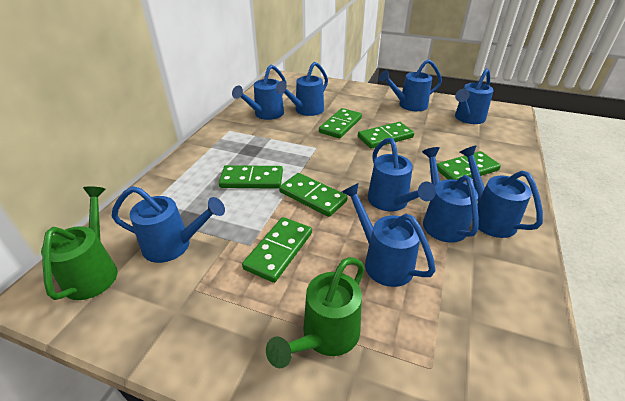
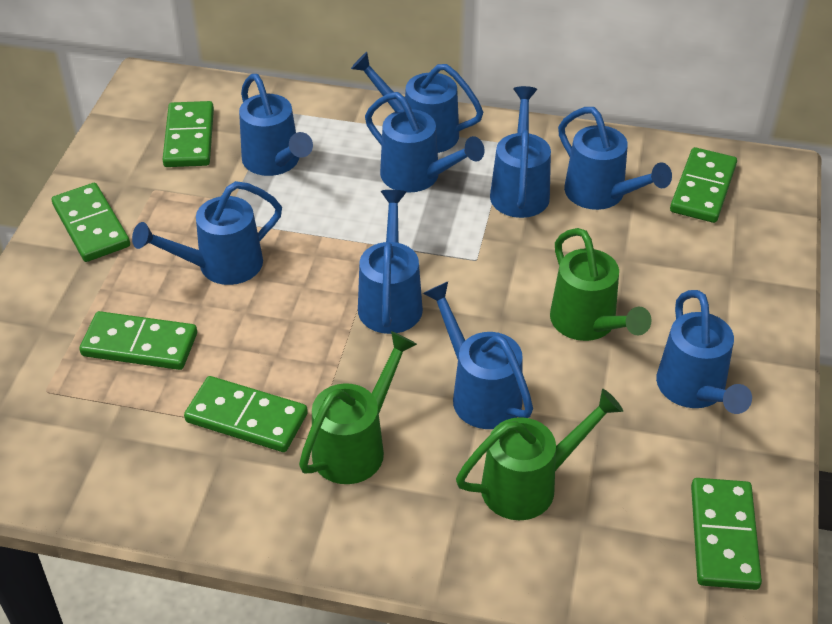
green watering can: [41,186,118,300] [266,257,365,368] = 2 -> [299,331,417,484] [456,389,623,520] [550,228,652,341] = 3

